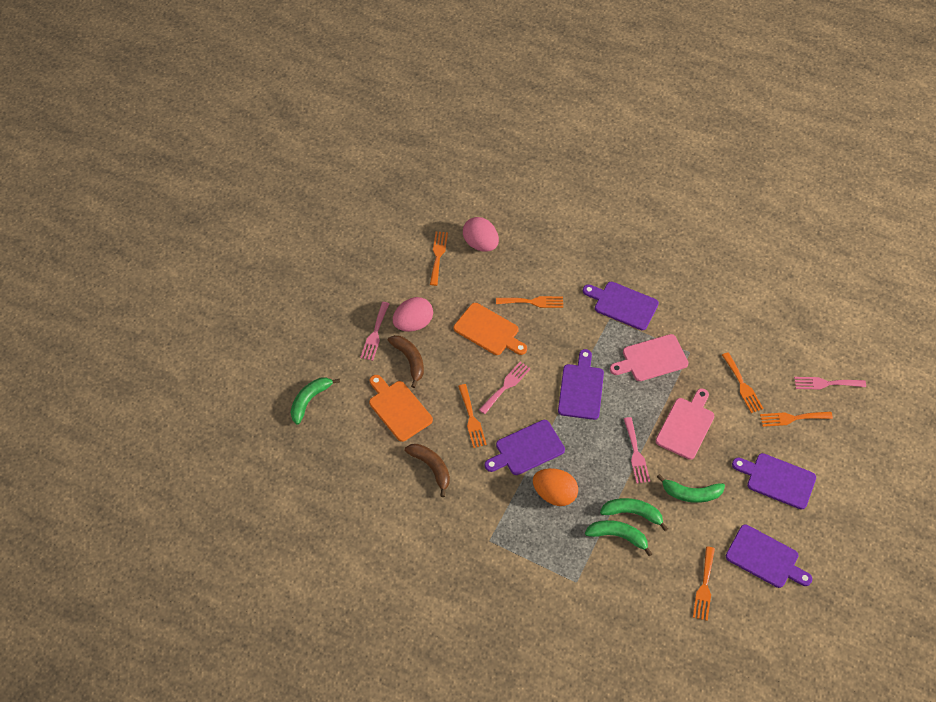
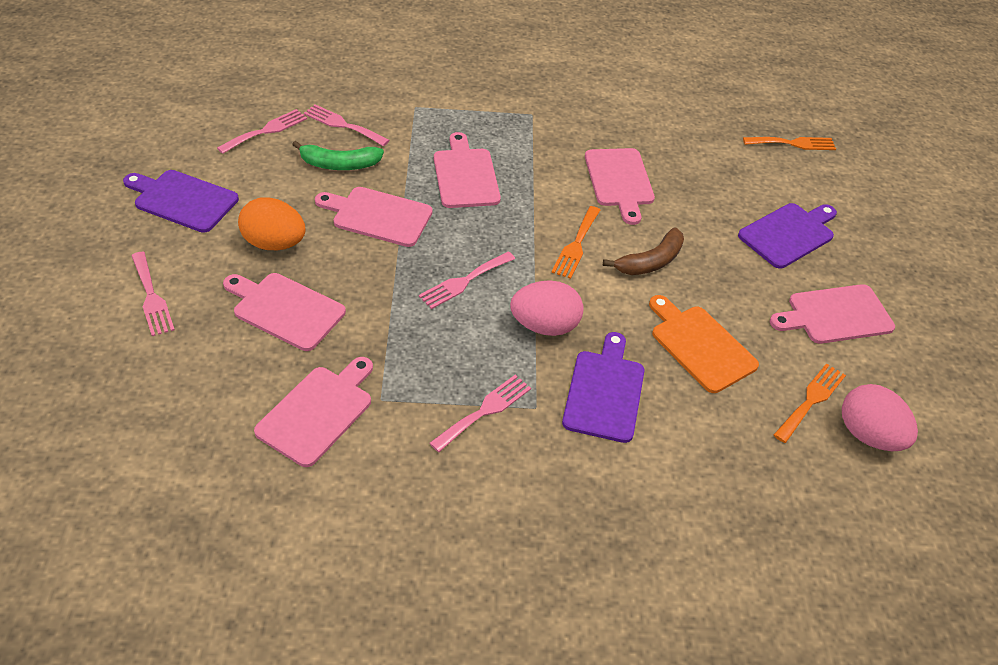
brown banana: [387,335,424,388] [405,444,450,497] = 2 -> [603,228,684,275] = 1
green banana: [290,377,340,425] [585,520,652,556] [600,498,668,531] [657,474,725,503] = 4 -> [292,141,384,170] = 1
orange cutting board: [369,375,433,442] [454,303,527,355] = 2 -> [649,295,759,393] = 1
orange fork: [430,231,448,286] [458,384,487,448] [496,296,563,308] [693,546,715,621] [722,352,764,413] [760,412,833,427] = 6 -> [551,206,600,279] [743,137,836,150] [774,363,846,443] = 3
pink cutting board: [610,334,688,381] [656,388,714,460] = 2 -> [223,273,346,351] [254,357,373,467] [315,187,432,247] [434,132,501,208] [585,148,655,225] [770,284,895,344] = 6
pink fork: [360,302,389,361] [479,362,531,414] [624,417,650,483] [794,377,866,390] = 4 -> [131,252,175,336] [217,109,307,154] [304,104,389,146] [419,251,515,309] [429,375,531,452] = 5
purple cutting board: [485,420,565,475] [558,349,604,420] [583,282,659,330] [726,525,812,588] [732,453,816,510] = 5 -> [123,170,239,233] [562,332,645,443] [738,203,837,269] = 3

